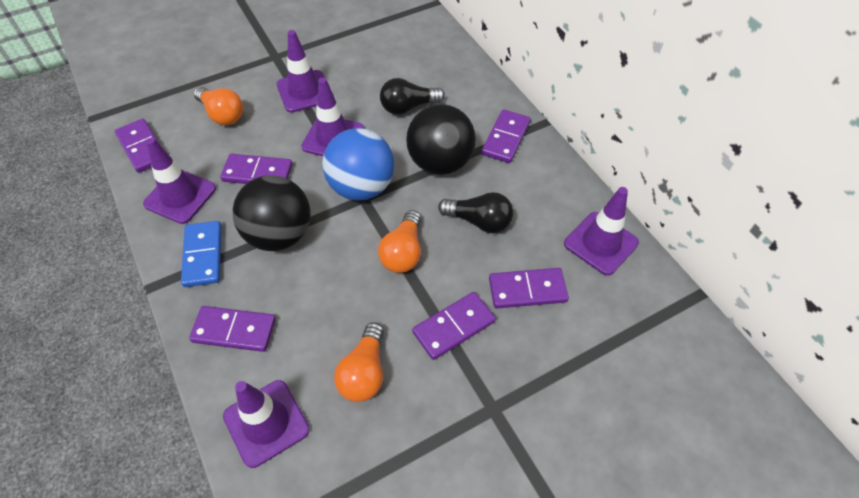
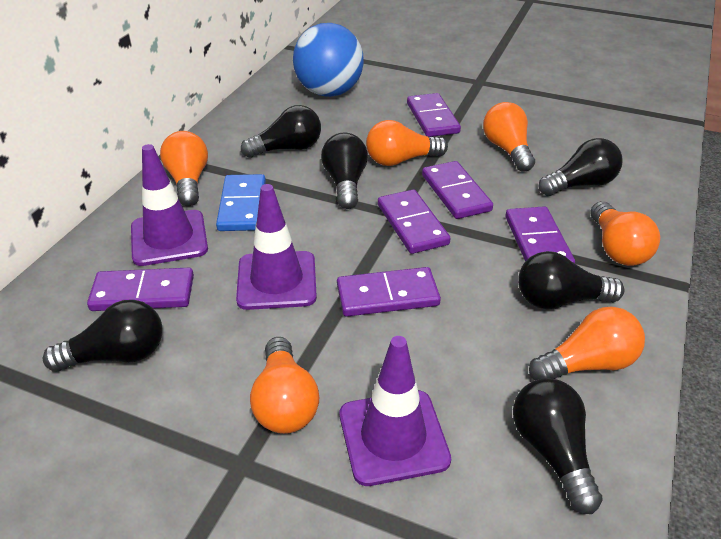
black ball: [233,175,311,251] [406,104,476,175] = 2 -> none = 0
black light bulb: [380,78,445,115] [438,192,514,233] = 2 -> [43,300,162,372] [241,105,321,158] [321,132,368,209] [513,378,602,514] [518,251,624,309] [539,138,622,196] = 6
orange light bulb: [194,87,243,125] [334,322,384,402] [378,210,421,273] = 3 -> [160,131,208,206] [250,337,319,434] [366,120,448,166] [483,102,535,172] [529,307,645,380] [590,201,660,266] = 6
purple traffic cone: [143,138,216,224] [223,380,310,468] [276,30,325,113] [301,77,364,156] [564,187,639,275] = 5 -> [131,144,208,266] [236,184,317,310] [340,336,451,486] = 3

